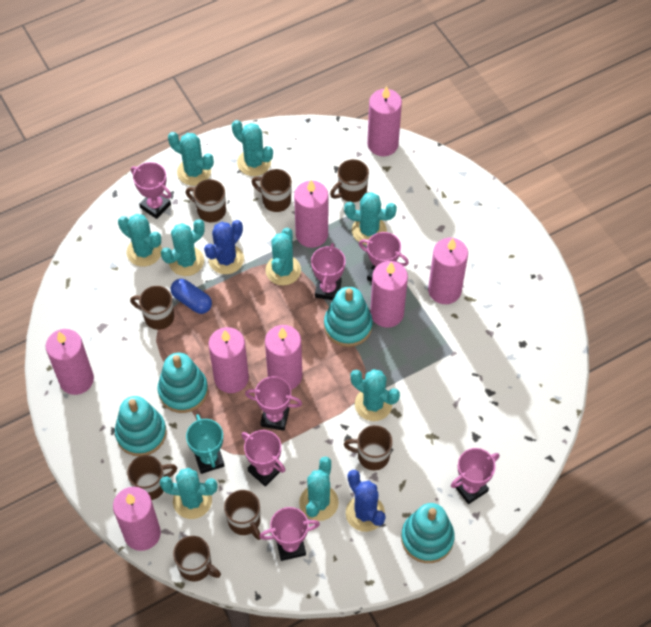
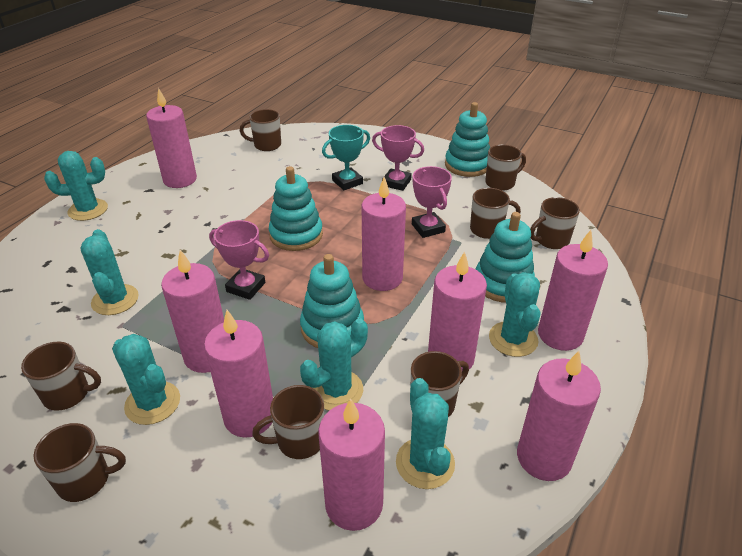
blue cactus: [204,220,244,274] [345,470,386,532] = 2 -> none = 0
blue capsule: [171,279,212,314] = 1 -> none = 0
pink trophy: [131,162,172,219] [241,430,285,487] [245,376,302,431] [259,507,320,561] [311,243,346,300] [359,232,409,282] [451,448,499,504] = 7 -> [209,220,269,300] [372,125,424,191] [412,166,452,238] = 3
turquoise cactus: [118,214,162,267] [160,468,218,519] [161,219,205,276] [168,132,214,186] [232,120,273,176] [265,228,301,285] [299,456,339,521] [344,192,397,245] [351,369,400,421] = 9 -> [44,151,108,221] [80,229,139,315] [112,334,180,425] [300,318,368,411] [396,378,455,489] [489,272,541,357] = 6

